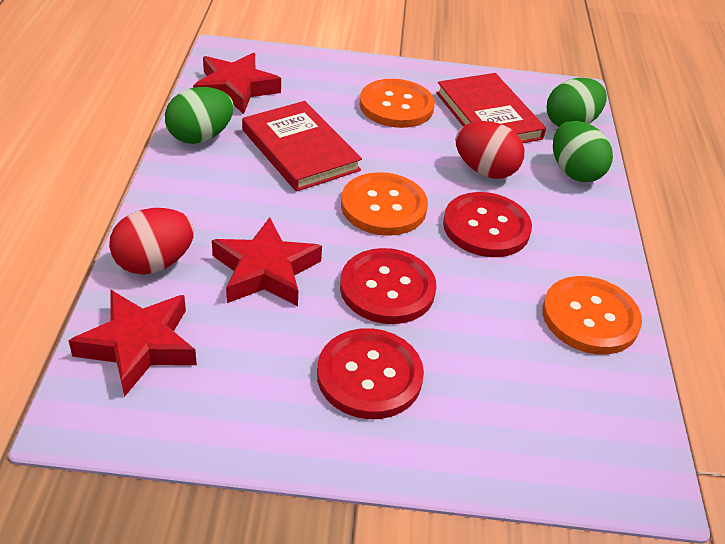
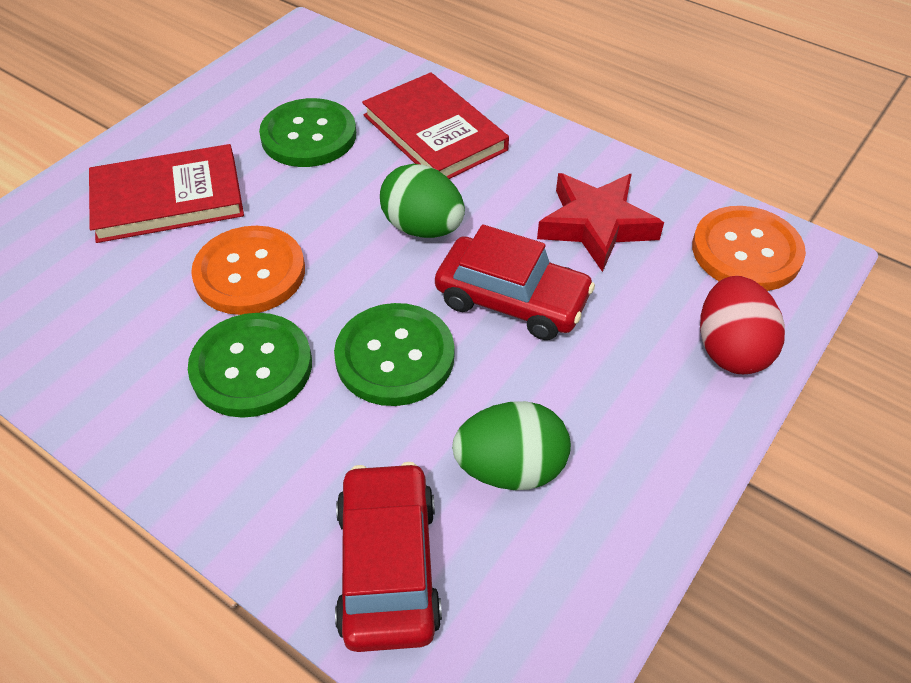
green button: none = 0 -> [188,313,312,418] [259,98,356,167] [334,303,455,406] = 3
green egg: [165,87,234,144] [547,78,607,127] [553,121,613,182] = 3 -> [380,164,465,238] [452,401,571,490] = 2
orange button: [341,172,428,236] [360,79,435,128] [542,276,642,355] = 3 -> [191,226,305,315] [692,206,806,291] = 2
red button: [317,328,424,419] [340,248,436,324] [443,192,532,257] = 3 -> none = 0
red car: none = 0 -> [335,462,442,652] [435,224,595,340] = 2
red egg: [109,208,194,274] [455,121,524,179] = 2 -> [700,276,785,374] = 1
red star: [69,290,197,397] [193,53,281,114] [212,217,322,306] = 3 -> [537,173,664,272] = 1

